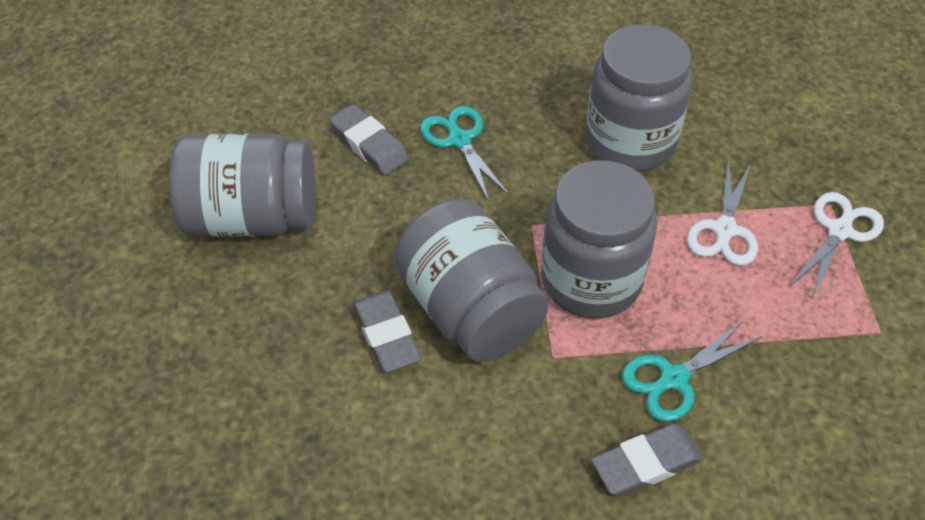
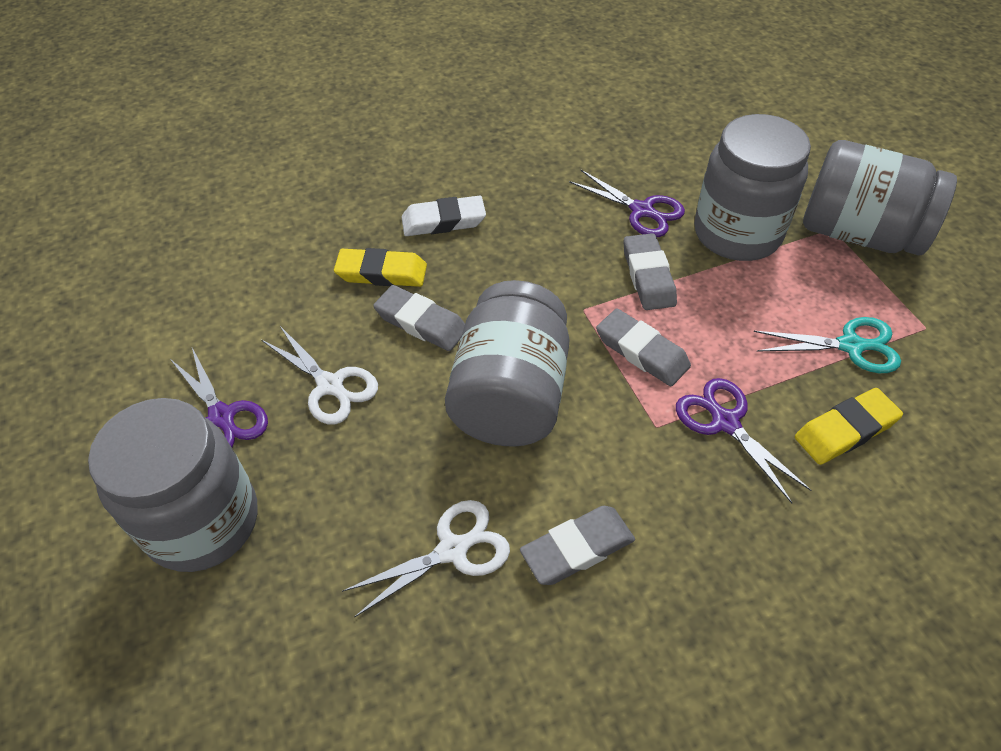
grey eraser: [329,104,409,176] [352,291,421,373] [591,424,704,496] = 3 -> [373,285,465,351] [520,506,635,585] [596,308,691,386] [624,233,677,310] = 4
purple scissors: none = 0 -> [170,348,268,447] [569,170,685,237] [676,378,812,503] = 3
turquoise scissors: [420,106,510,201] [622,320,762,422] = 2 -> [754,317,901,373] = 1
white eraser: none = 0 -> [401,196,486,236] = 1
yellow eraser: none = 0 -> [334,248,427,287] [795,388,903,465] = 2

